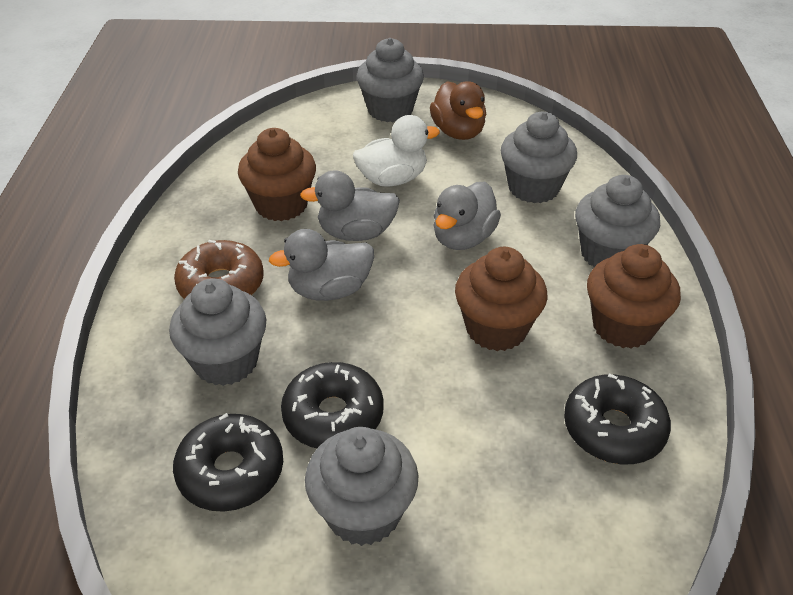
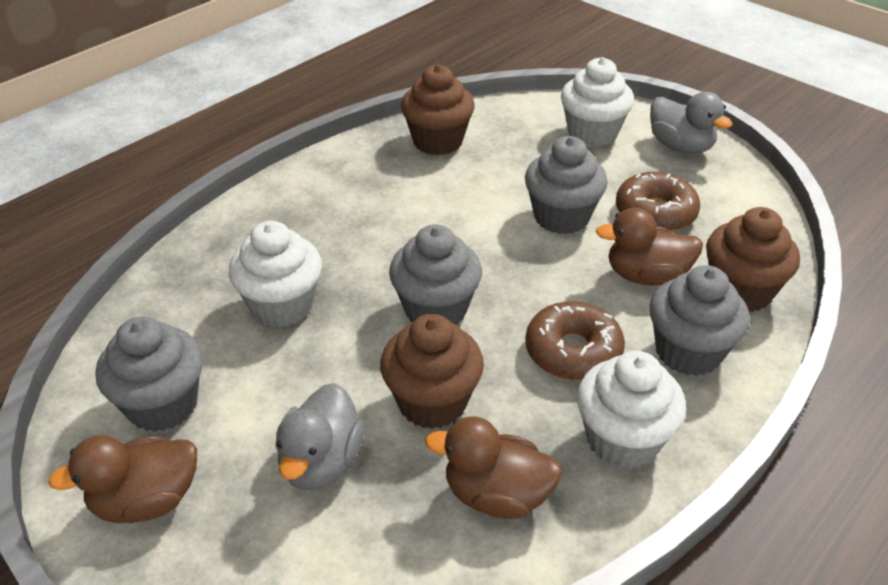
black donut: [173,413,283,512] [281,362,384,448] [564,373,671,464] = 3 -> none = 0
brown donut: [174,240,264,299] = 1 -> [525,301,625,381] [616,172,700,232] = 2
brown duck: [430,81,486,140] = 1 -> [48,435,197,523] [425,416,562,519] [596,208,703,286] = 3
grey cupcake: [169,278,266,386] [305,427,419,546] [356,38,424,122] [501,112,577,203] [575,175,660,267] = 5 -> [96,317,203,432] [389,224,482,325] [525,136,608,234] [650,265,750,376] = 4
grey duck: [269,229,374,301] [300,170,400,241] [434,182,501,250] = 3 -> [275,383,365,490] [650,92,733,154] = 2
white cupcake: none = 0 -> [229,221,322,327] [561,57,634,147] [577,351,686,469] = 3
white duck: [353,115,440,186] = 1 -> none = 0

